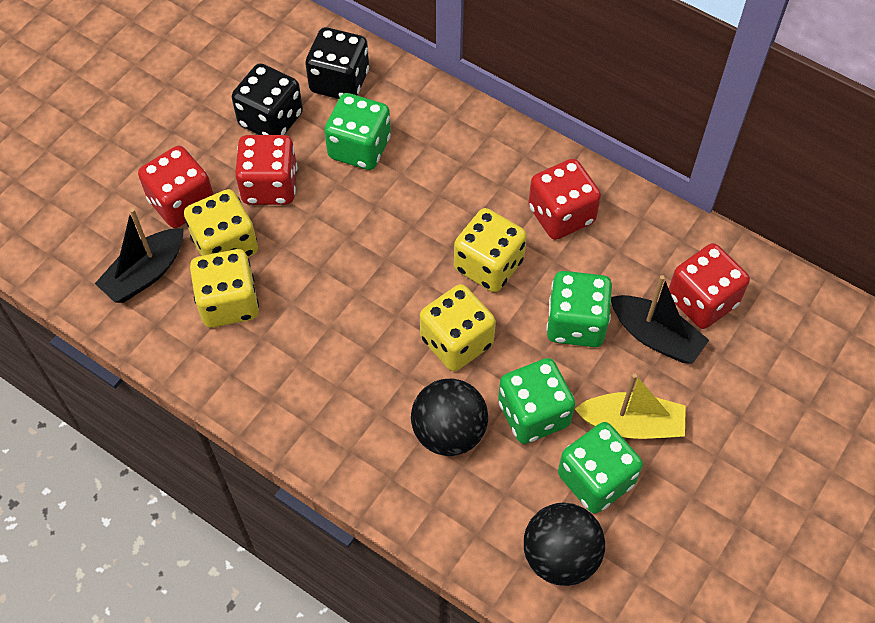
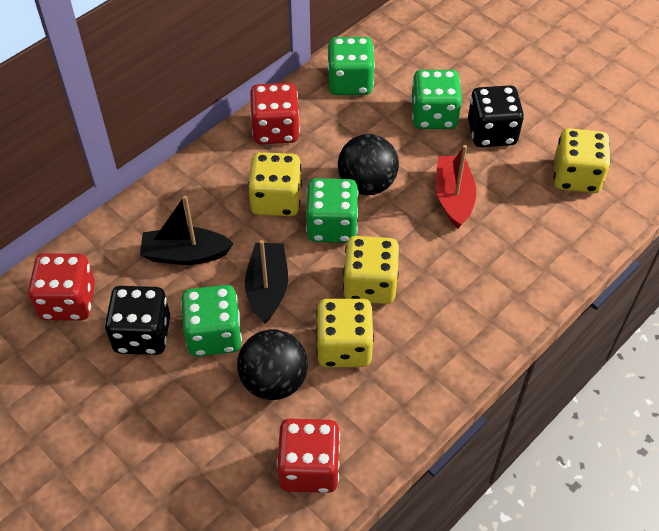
red boat: none = 0 -> [436,145,476,228] = 1
red dice: [138,146,214,228] [235,135,297,205] [528,159,601,240] [669,243,750,329] = 4 -> [28,253,95,321] [250,83,300,144] [277,419,340,493] = 3
yellow boat: [575,373,686,439] = 1 -> none = 0

